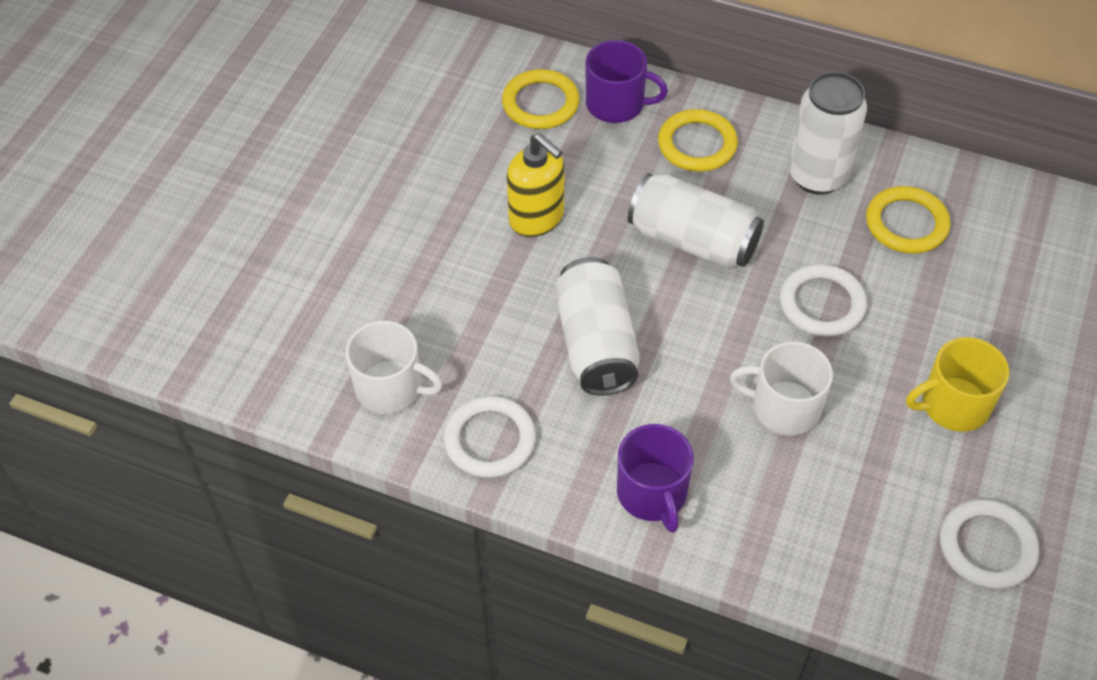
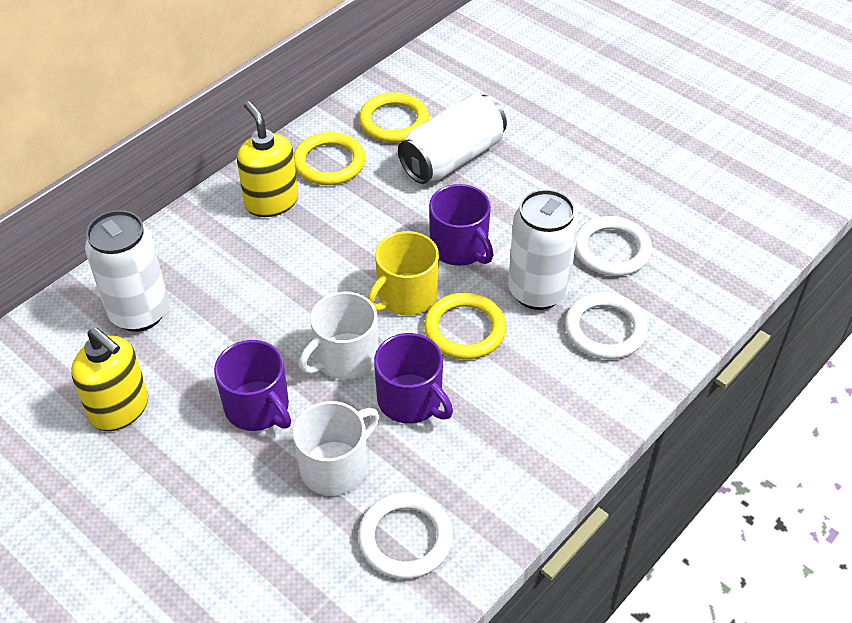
purple mug: [586,40,668,123] [617,424,693,533] = 2 -> [214,340,291,431] [374,333,453,424] [429,184,493,266] = 3
yellow soap dispenser: [507,133,564,237] = 1 -> [71,327,148,431] [237,101,298,217] = 2

